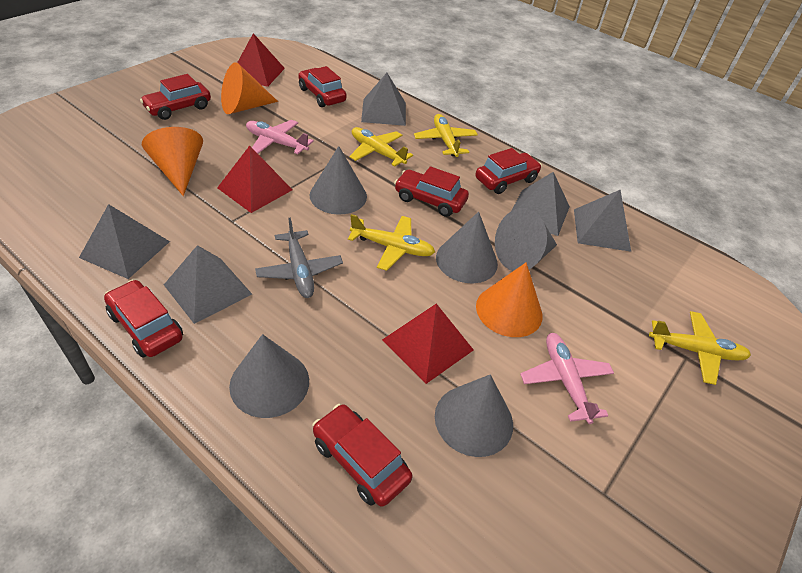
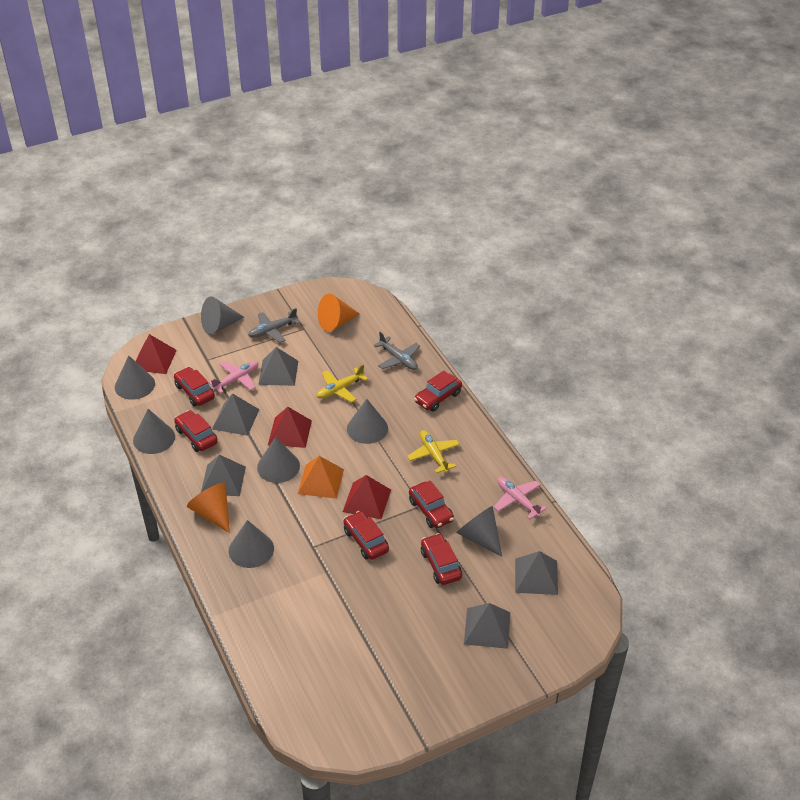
grey cone: [229,334,309,418] [310,146,367,215] [435,374,513,457] [436,211,498,283] [495,208,557,271] = 5 -> [115,355,155,400] [133,409,175,454] [201,296,244,335] [229,520,274,568] [257,437,300,483] [347,399,388,444] [456,506,502,557] = 7
grey plane: [255,217,343,298] = 1 -> [248,308,300,343] [374,332,420,370] = 2
orange cone: [142,127,203,196] [221,62,278,114] [476,262,542,337] = 3 -> [187,483,230,533] [318,293,360,332] = 2
orange pyramid: none = 0 -> [298,456,344,499] = 1
yellow plane: [348,214,435,271] [349,127,413,167] [414,114,478,157] [649,311,751,385] = 4 -> [317,364,368,403] [407,430,460,473] = 2

